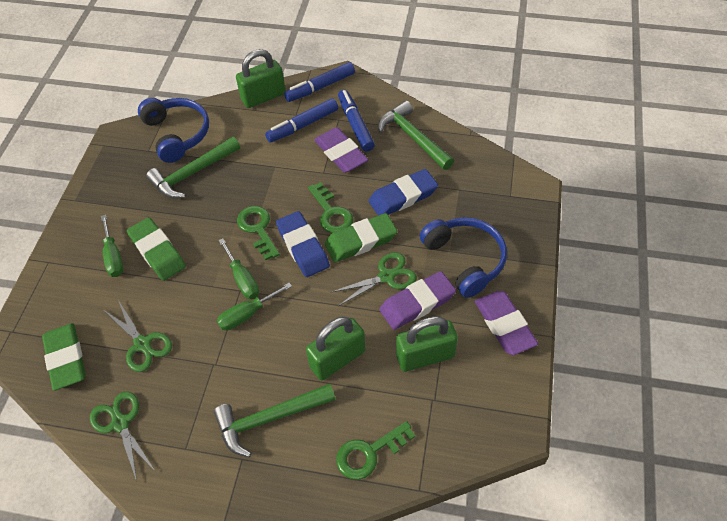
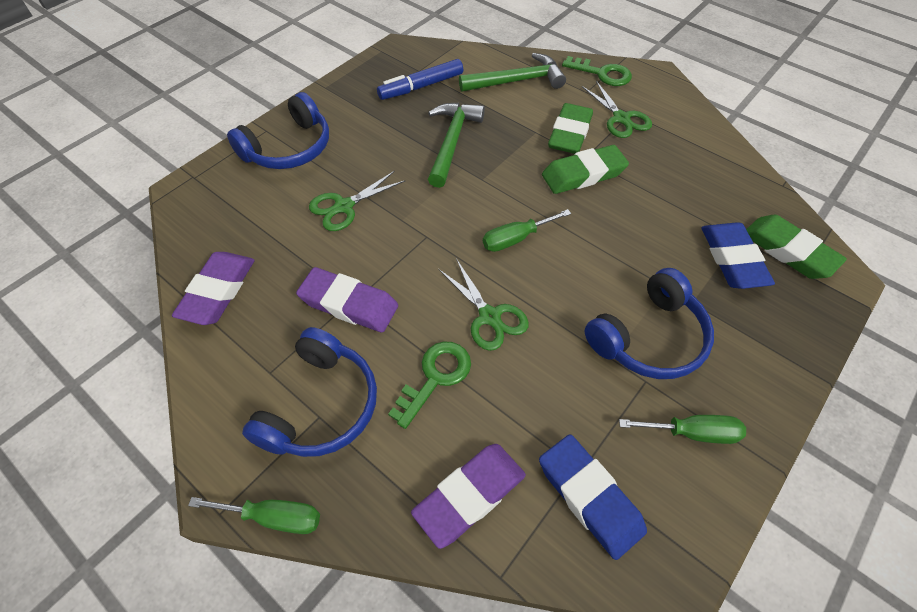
blue headphones: [138,98,209,163] [419,217,507,298] = 2 -> [227,92,329,169] [242,327,377,457] [585,268,714,379] = 3
blue marker: [265,99,338,143] [284,62,355,102] [338,90,375,152] = 3 -> [377,59,463,100] = 1
green hammer: [146,137,240,198] [214,384,336,457] [378,101,454,170] = 3 -> [428,103,485,188] [459,53,566,92] = 2
green key: [237,206,280,260] [308,182,353,233] [336,421,415,480] = 3 -> [388,342,471,429] [562,56,632,86] = 2
green padlock: [236,49,286,108] [306,317,365,380] [396,316,458,372] = 3 -> none = 0

